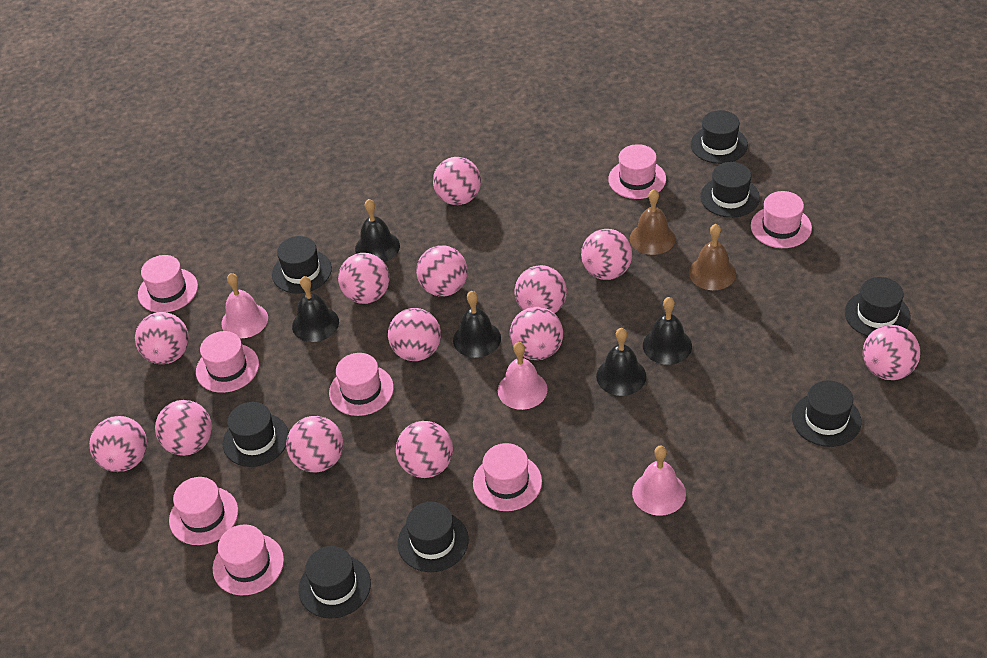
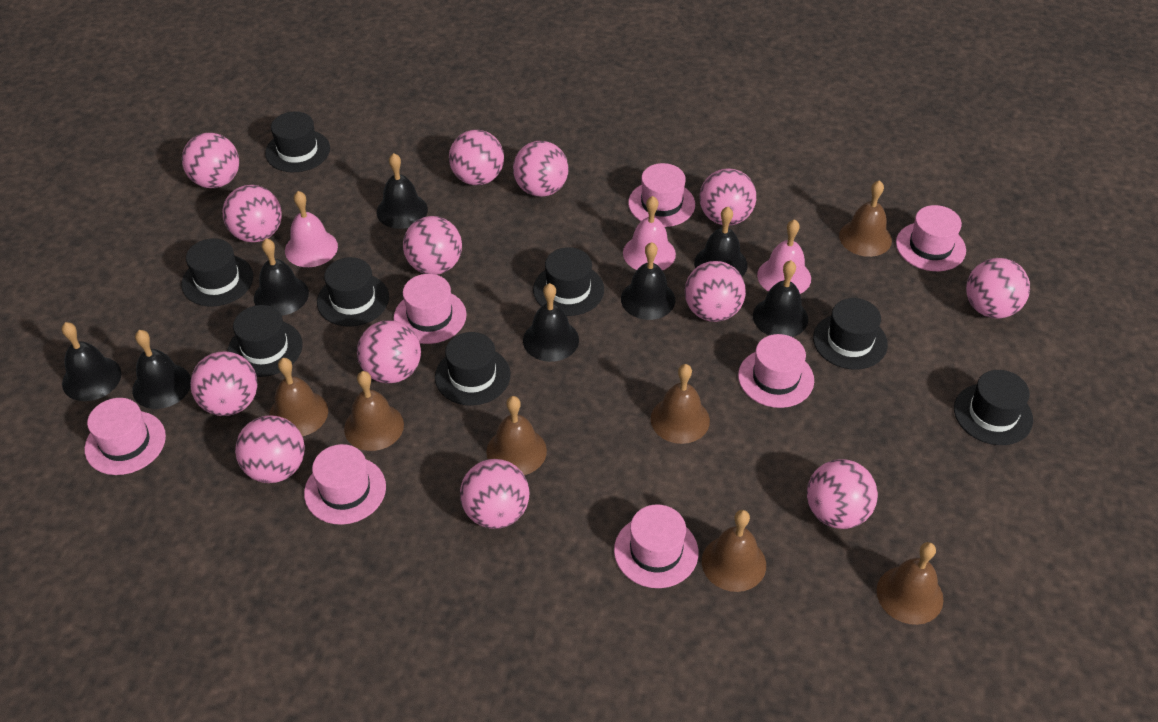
black bell: [292,276,339,342] [355,199,400,262] [453,291,501,358] [596,328,646,396] [643,297,692,365] = 5 -> [62,322,122,401] [132,330,191,409] [254,238,309,316] [377,153,428,229] [523,283,579,362] [621,242,675,320] [694,207,748,277] [753,260,808,337] = 8
brown bell: [630,189,676,255] [689,224,736,290] = 2 -> [269,358,328,437] [344,371,404,451] [486,396,547,475] [651,364,710,444] [702,510,766,592] [839,180,892,257] [877,542,944,625] = 7
pink hat: [138,255,198,312] [169,477,238,545] [196,331,259,393] [213,525,284,595] [329,353,394,416] [473,443,542,511] [608,144,666,199] [751,191,812,248] = 8 -> [85,398,166,475] [304,444,386,525] [394,274,466,344] [614,504,698,588] [628,163,695,227] [738,334,814,408] [896,205,966,271] = 7

